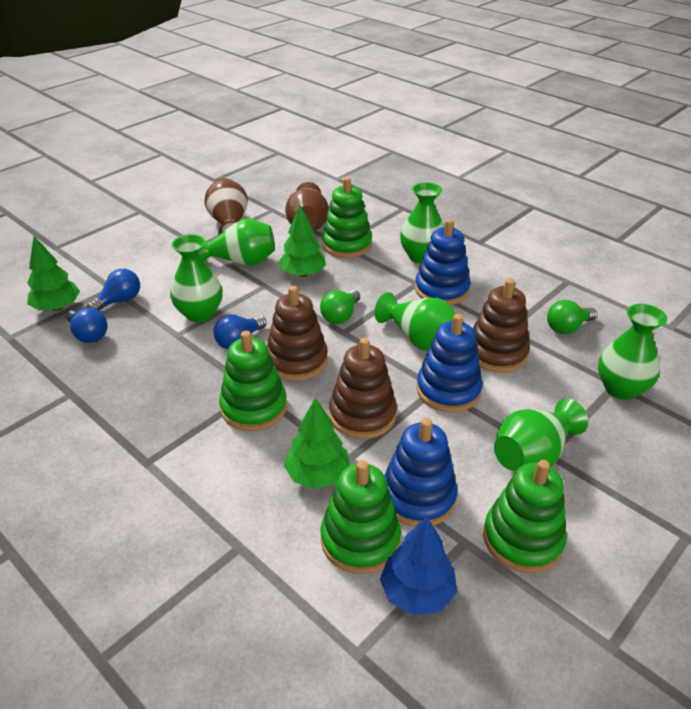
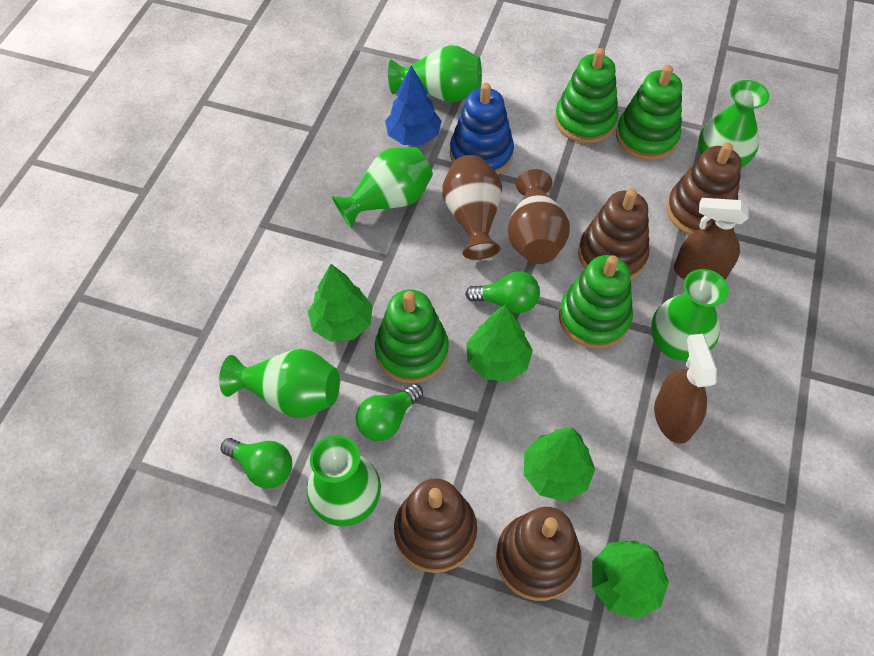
blue light bulb: [66,308,107,343] [87,269,140,311] [214,314,267,349] = 3 -> none = 0
blue stacking toy: [384,418,458,527] [415,219,471,305] [416,314,483,412] = 3 -> [450,83,514,175] = 1
brown spray bottle: none = 0 -> [654,334,717,444] [674,198,749,280] = 2
brown stacking toy: [267,286,328,381] [329,338,397,439] [473,278,530,373] = 3 -> [394,478,477,573] [496,507,582,601] [578,189,650,280] [666,142,742,235] = 4
green light bulb: [320,290,360,324] [547,300,597,334] = 2 -> [221,438,292,488] [356,384,423,441] [465,271,540,313] = 3
green tree: [27,236,80,311] [278,205,326,277] [284,398,350,489] = 3 -> [308,264,373,342] [466,304,533,382] [524,428,595,502] [592,541,669,619] = 4

